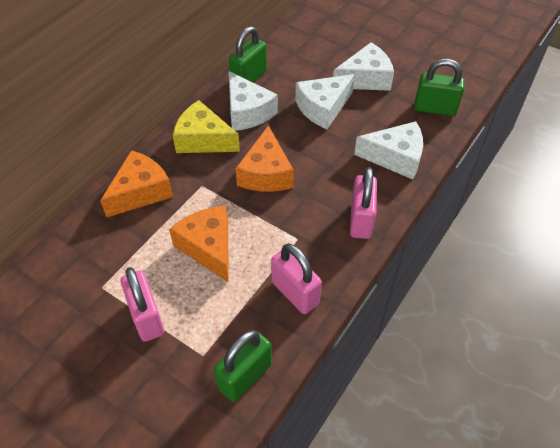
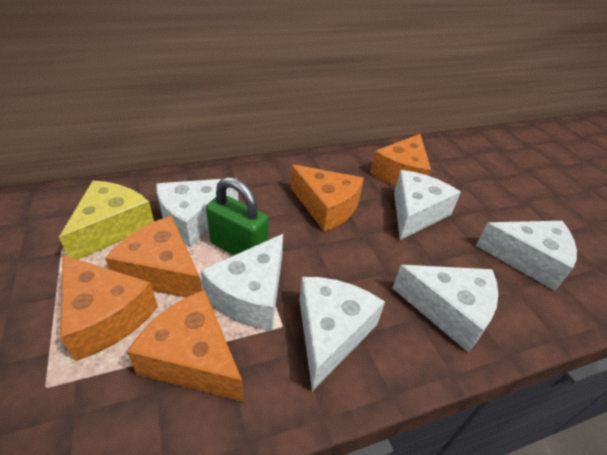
green padlock: [214,330,272,402] [229,26,267,82] [414,59,465,116] = 3 -> [206,177,269,255] = 1
orange cheese: [100,150,173,217] [169,206,229,282] [235,125,294,192] = 3 -> [60,255,158,361] [105,216,202,298] [127,290,244,402] [290,164,364,232] [370,134,431,186] = 5
pink padlock: [121,267,164,342] [271,243,322,314] [350,167,377,239] = 3 -> none = 0
white cheese: [229,71,278,131] [295,74,355,129] [333,42,394,91] [354,121,423,179] = 4 -> [156,178,239,247] [200,234,283,331] [300,277,385,391] [392,265,498,352] [394,170,461,240] [476,221,577,291] = 6

